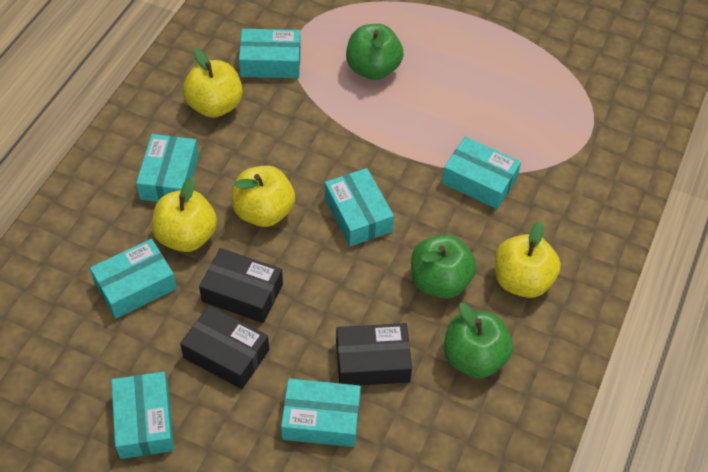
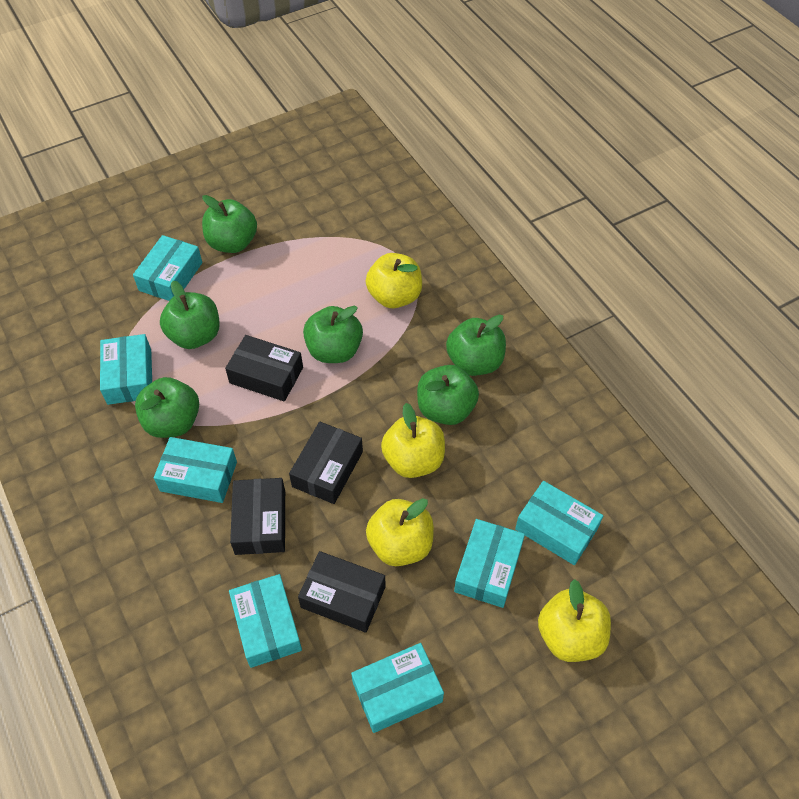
black box: [180,305,269,389] [199,248,283,323] [336,323,412,385] = 3 -> [225,335,303,401] [230,478,285,555] [289,422,363,504] [298,551,386,633] = 4
green apple: [346,24,403,80] [411,234,477,299] [444,303,513,378] = 3 -> [135,377,199,438] [160,281,220,349] [202,195,257,253] [303,306,363,363] [417,365,479,425] [446,315,506,376] = 6

